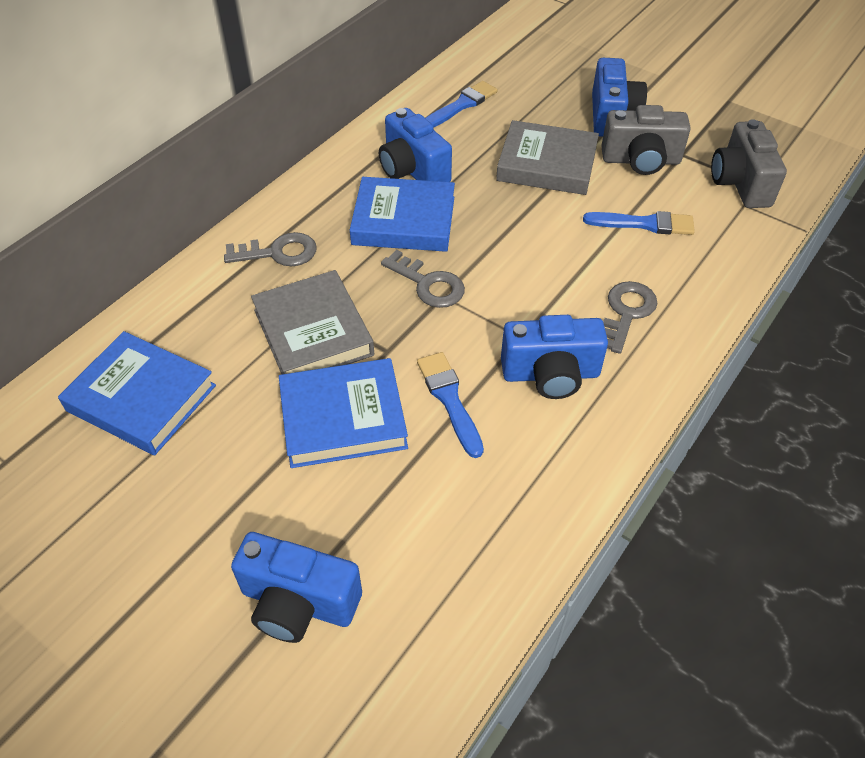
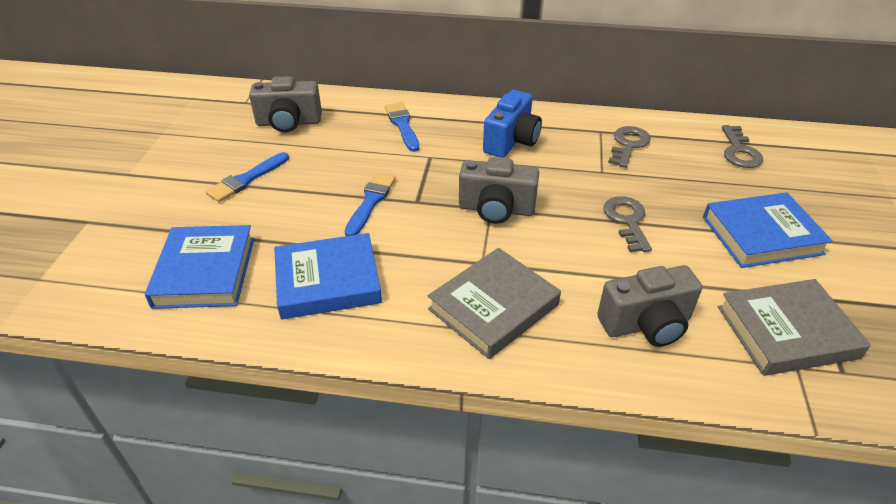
blue camera: [231,532,362,643] [379,108,452,182] [501,315,608,399] [592,58,647,137] = 4 -> [483,90,542,158] = 1
grey camera: [601,105,691,175] [711,119,787,208] = 2 -> [249,76,322,132] [459,157,539,224] [597,265,702,347] = 3

